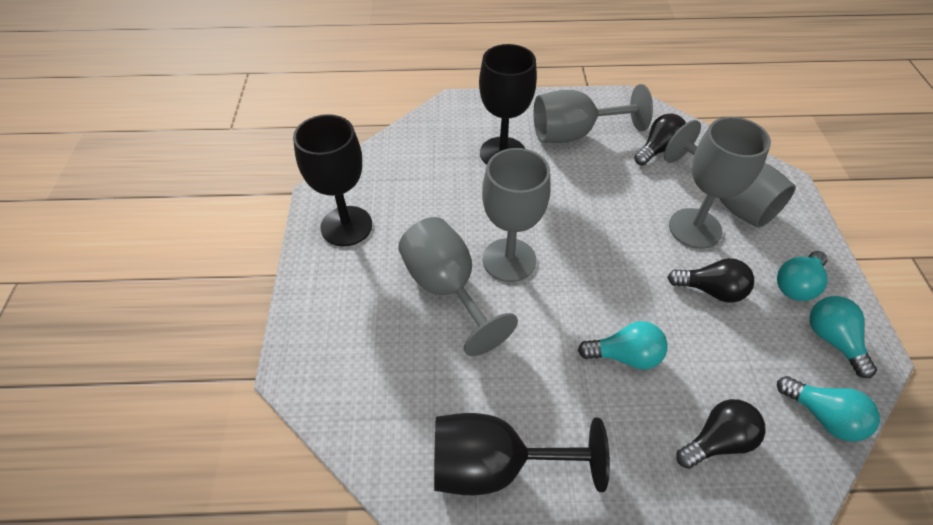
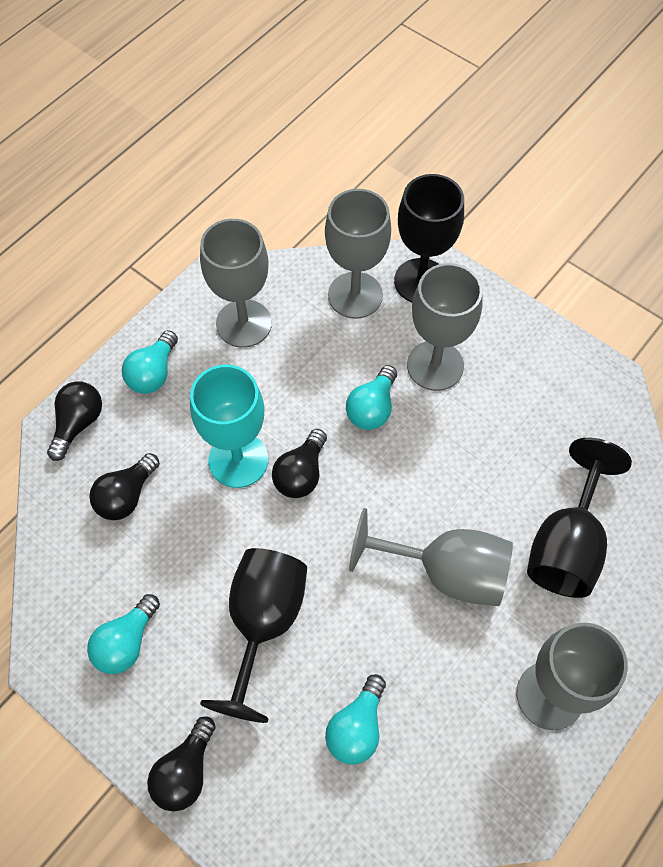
black light bulb: [634,114,686,165] [667,258,754,303] [676,399,766,469] = 3 -> [47,381,102,461] [89,453,160,520] [147,716,216,812] [272,429,327,498] = 4
turquoise goblet: none = 0 -> [190,365,268,488] = 1

